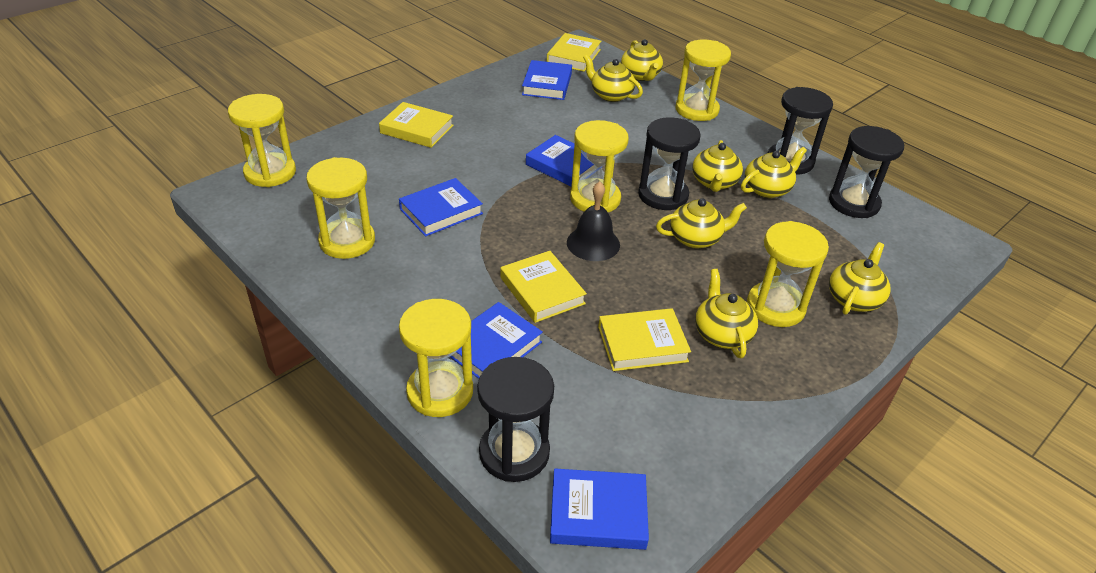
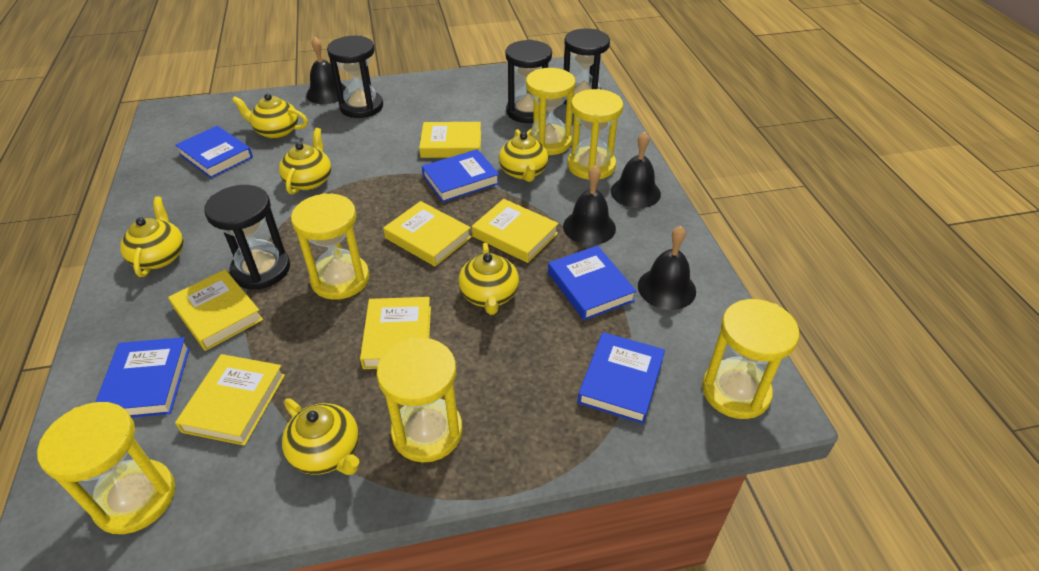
black bell: [567,181,620,261] = 1 -> [306,37,346,104] [563,165,616,245] [611,132,661,208] [638,226,696,310] = 4
yellow book: [379,102,454,148] [500,251,587,323] [547,33,601,72] [598,308,691,371] = 4 -> [168,269,263,351] [175,354,285,446] [360,297,431,369] [383,201,471,266] [419,122,481,158] [472,199,559,263] = 6
yellow teapot: [583,55,643,102] [621,39,663,81] [656,198,747,248] [692,140,743,192] [695,269,758,358] [741,147,807,198] [829,242,891,315] = 7 -> [120,196,184,277] [232,93,308,139] [279,128,331,194] [282,399,359,475] [458,243,519,315] [499,129,548,182] = 6

